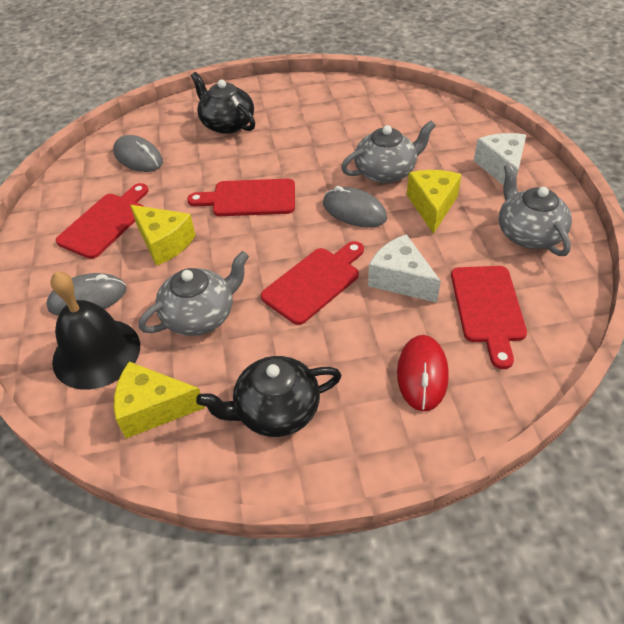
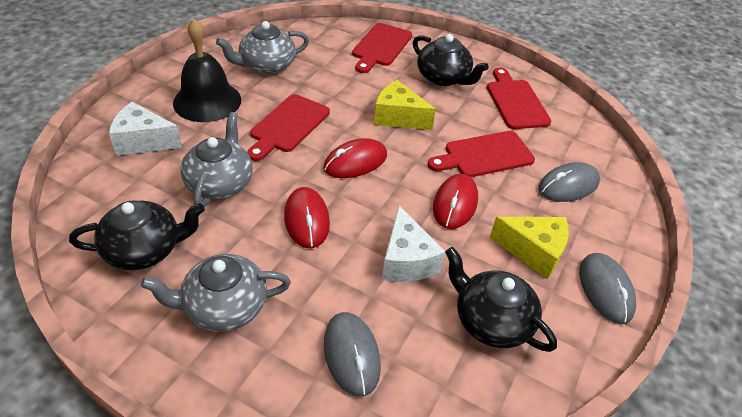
black teapot: [191,72,255,134] [196,356,342,437] = 2 -> [69,201,205,270] [413,34,489,86] [445,247,557,352] = 3
red mouse: [397,335,449,411] = 1 -> [284,187,330,249] [323,138,387,178] [433,174,478,229] = 3
yellow cheese: [114,362,205,439] [130,205,196,266] [407,170,462,234] = 3 -> [374,80,436,130] [490,217,569,279] = 2

